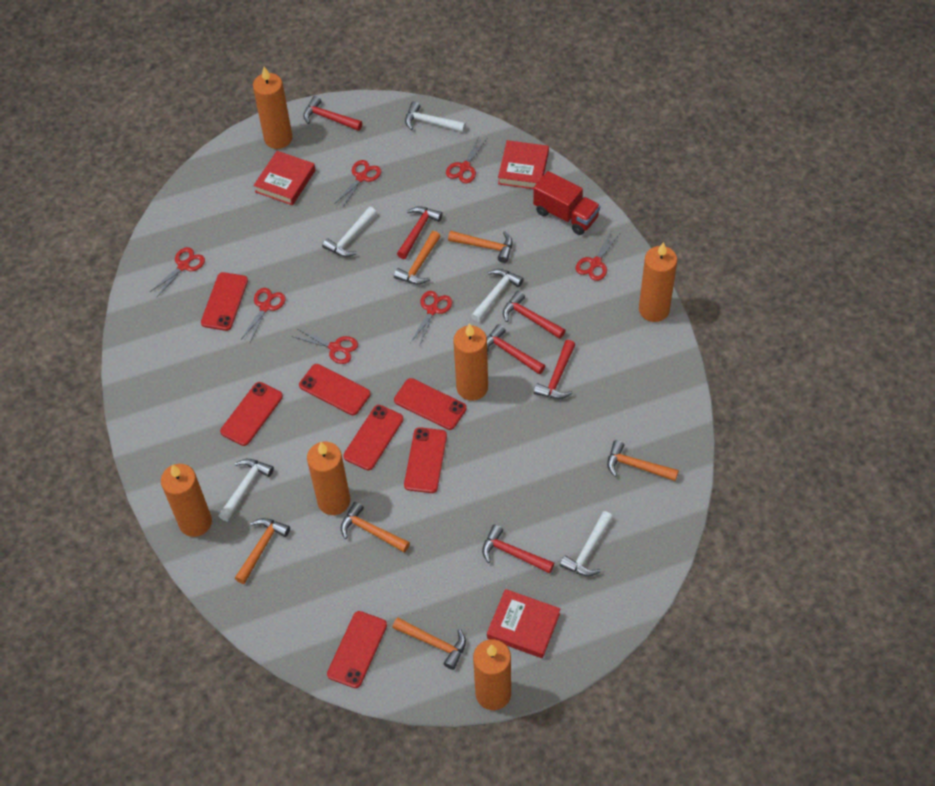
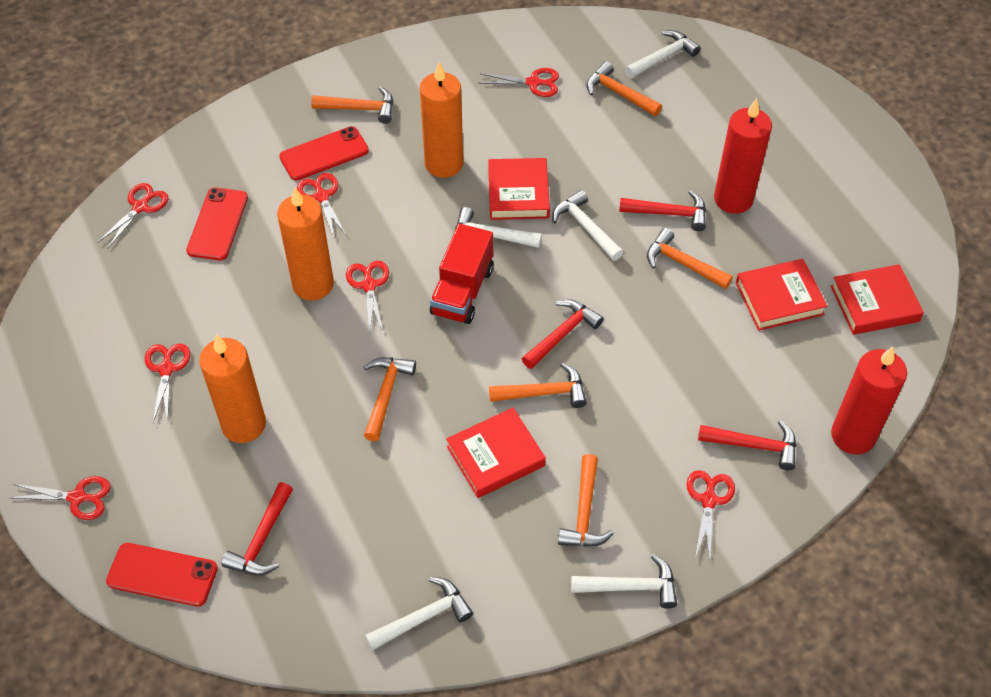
orange candle: [161,464,212,537] [253,67,292,149] [307,442,350,515] [453,323,488,401] [473,639,511,710] [639,242,677,322] = 6 -> [199,335,266,443] [277,187,334,301] [420,62,463,178] = 3
red book: [254,151,315,205] [487,589,560,658] [498,140,549,189] = 3 -> [446,408,546,498] [488,158,550,220] [736,259,828,331] [831,264,924,335] = 4
red candle: none = 0 -> [714,98,772,214] [831,347,907,455] = 2
red hammer: [303,96,362,131] [397,206,443,259] [482,524,554,574] [487,324,545,374] [503,291,565,339] [534,340,575,399] = 6 -> [221,482,293,575] [522,300,604,369] [619,191,706,231] [698,420,796,470] = 4
red phone: [201,272,248,331] [220,382,283,446] [299,364,371,415] [327,611,387,688] [343,405,404,470] [394,378,467,430] [404,427,447,493] = 7 -> [106,543,218,607] [186,187,248,260] [279,126,369,181] = 3

